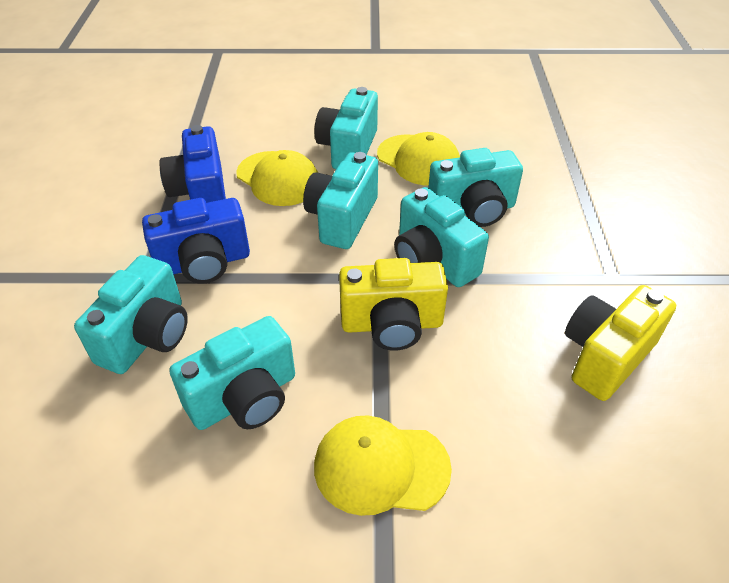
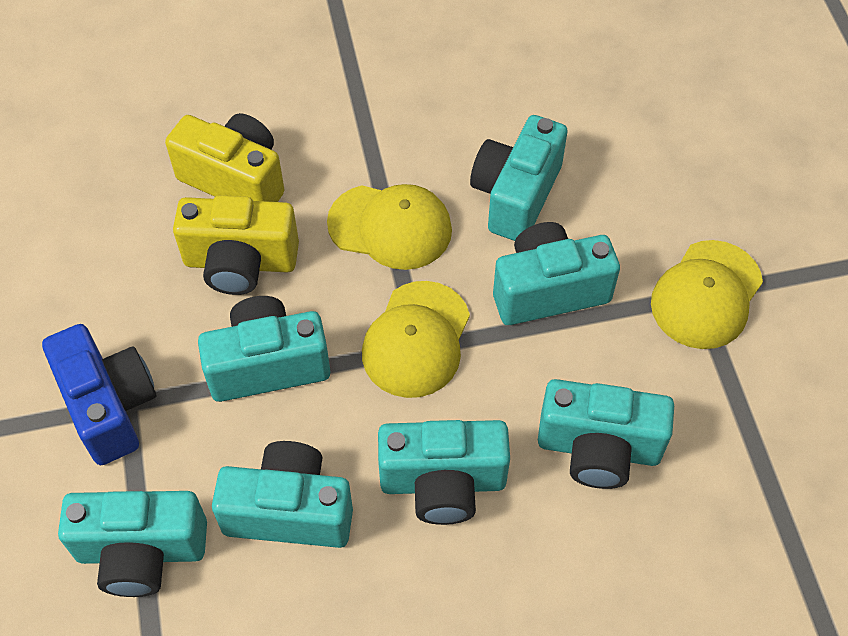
blue camera: [142,198,250,284] [159,125,226,203] = 2 -> [42,324,156,465] = 1
turquoise camera: [74,255,188,374] [170,316,295,430] [303,152,378,249] [315,87,378,169] [394,187,489,287] [428,148,523,227] = 6 -> [58,491,207,597] [198,296,330,402] [212,441,353,548] [378,420,510,525] [470,115,568,241] [493,222,620,325] [538,379,674,489] = 7

